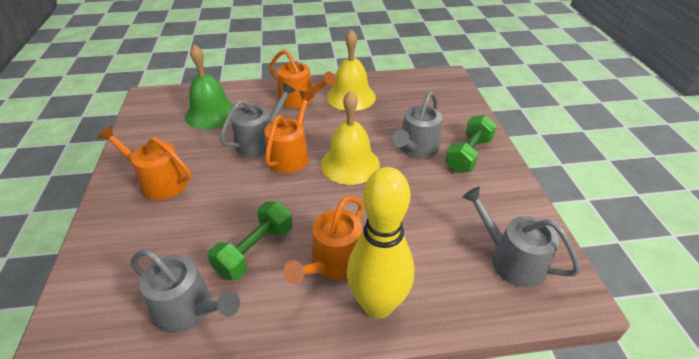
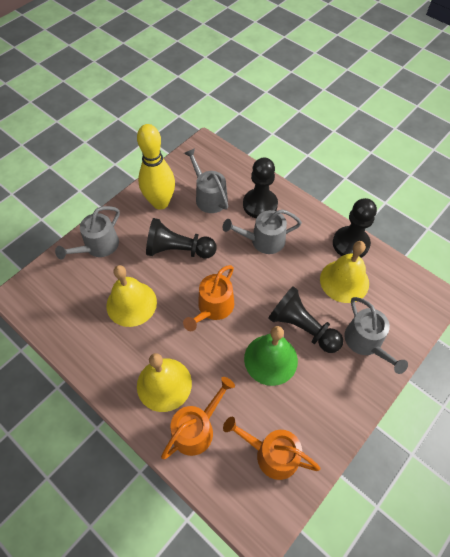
black pawn: none = 0 -> [146,218,217,259] [243,157,278,218] [268,286,343,353] [333,198,377,258] = 4
green dumbbell: [207,201,292,281] [445,115,497,173] = 2 -> none = 0
orange watering can: [98,126,191,200] [264,91,314,173] [269,50,336,108] [284,196,364,284] = 4 -> [161,377,235,459] [183,265,234,331] [223,417,321,480] = 3
yellow bell: [321,90,380,185] [327,29,376,111] = 2 -> [106,265,157,327] [137,353,192,412] [320,241,369,303] = 3

